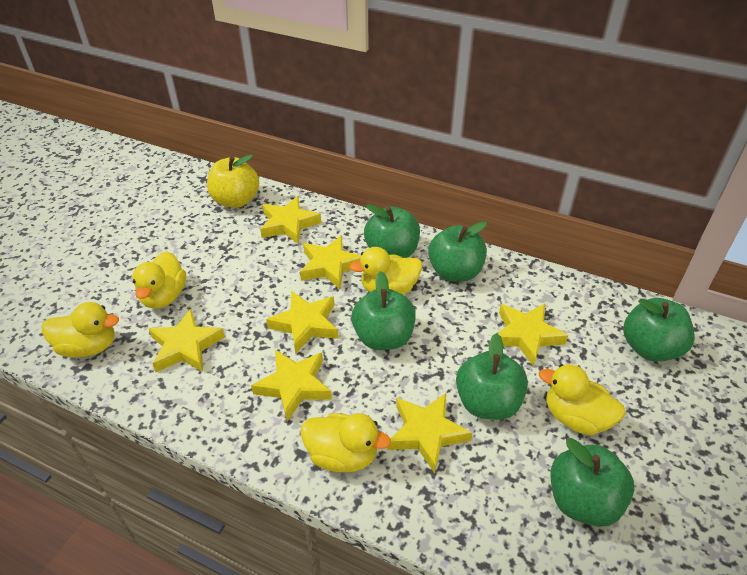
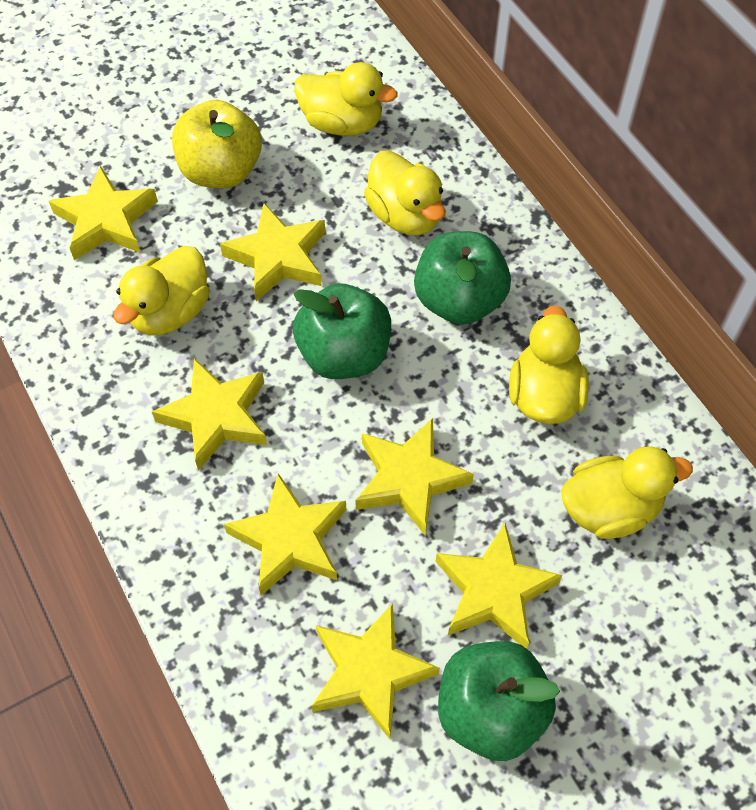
green apple: [351,271,416,350] [364,204,420,258] [428,221,487,282] [456,333,528,420] [551,438,634,527] [623,298,695,361] = 6 -> [293,284,391,379] [414,231,511,325] [438,641,560,761] = 3

